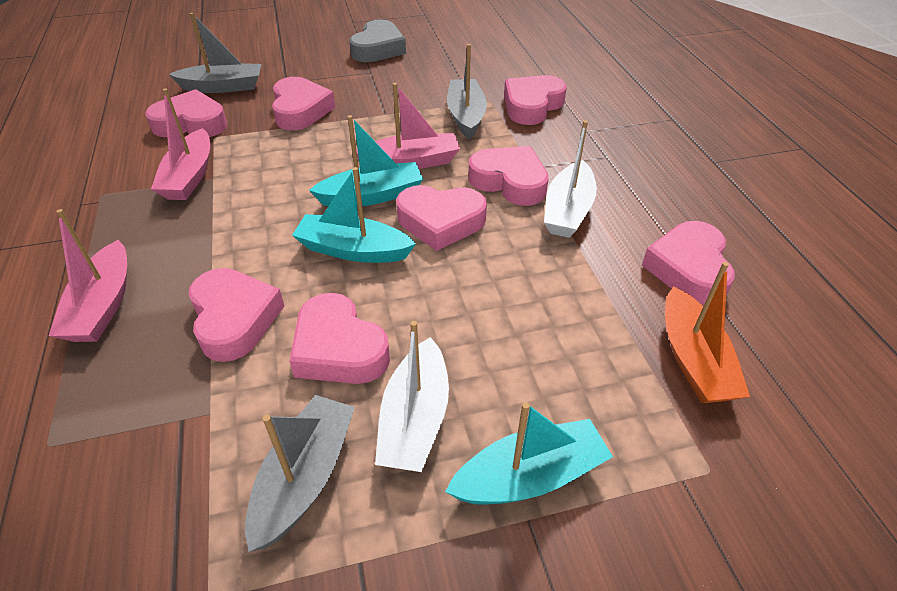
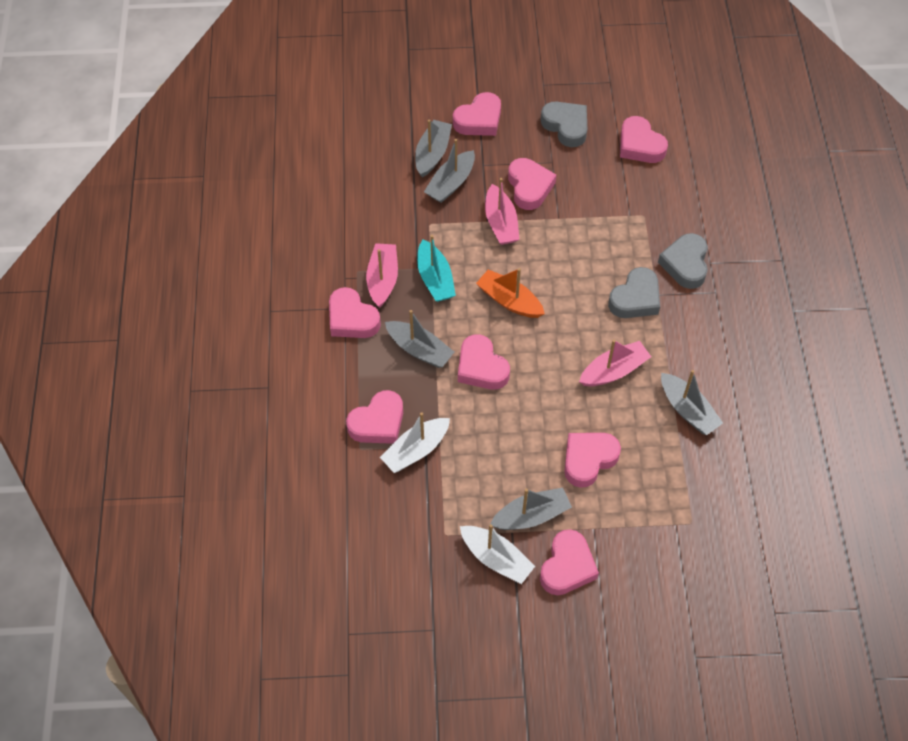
grey boat: [169,13,261,93] [245,395,355,552] [447,44,487,139] = 3 -> [385,310,454,368] [415,119,452,178] [424,139,475,203] [490,488,572,530] [661,370,723,435] = 5
grey heart: [349,19,406,62] = 1 -> [541,102,587,147] [608,267,660,318] [658,233,708,289] = 3
turquoise boat: [292,167,416,263] [309,115,423,207] [445,402,613,505] = 3 -> [417,235,456,302] = 1

